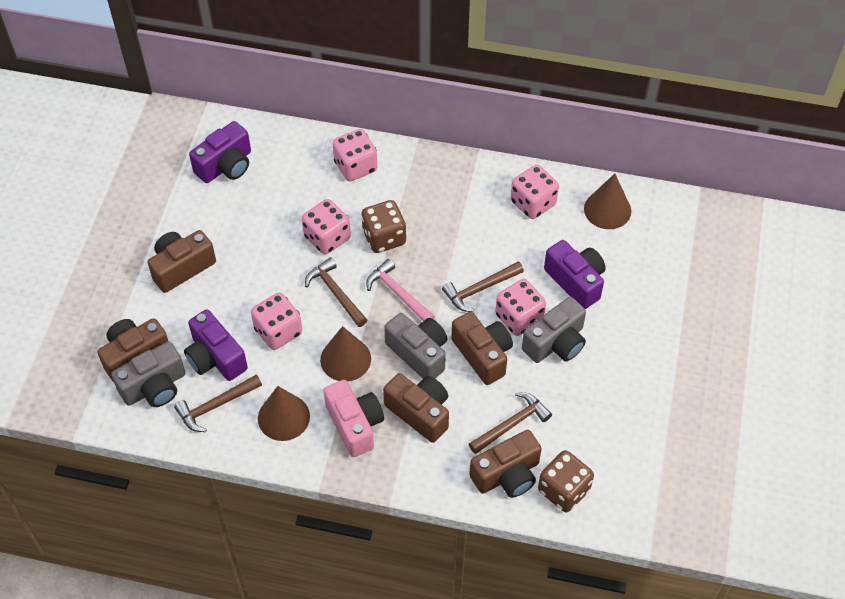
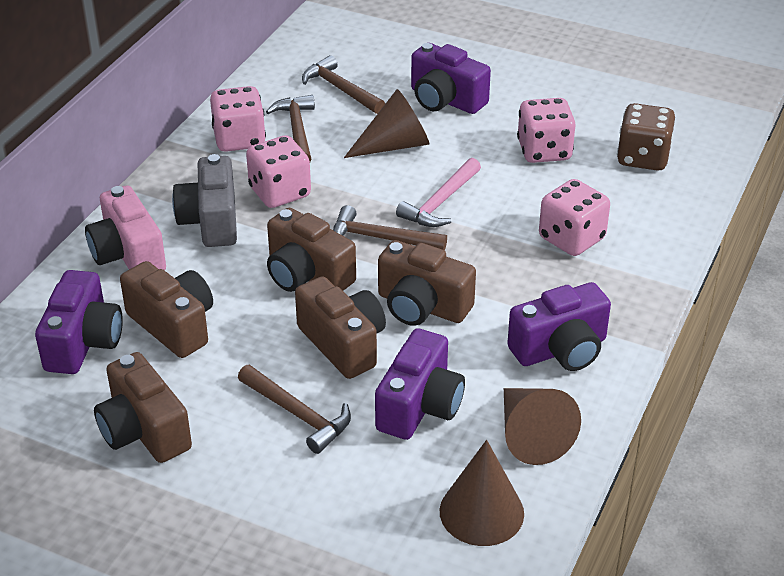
brown dice: [361,200,406,253] [538,450,594,512] = 2 -> [617,103,675,171] = 1
grey camera: [111,342,186,407] [384,313,447,379] [522,297,586,363] = 3 -> [172,154,237,247] = 1
pink dice: [251,292,302,350] [302,199,351,254] [332,129,377,181] [495,279,546,336] [510,165,559,219] = 5 -> [210,86,266,152] [246,136,311,208] [517,98,576,163] [539,179,610,256] = 4
purple camera: [184,309,248,381] [189,121,251,183] [544,240,606,309] = 3 -> [35,270,123,374] [375,328,465,440] [411,43,491,114] [507,282,611,371] = 4

